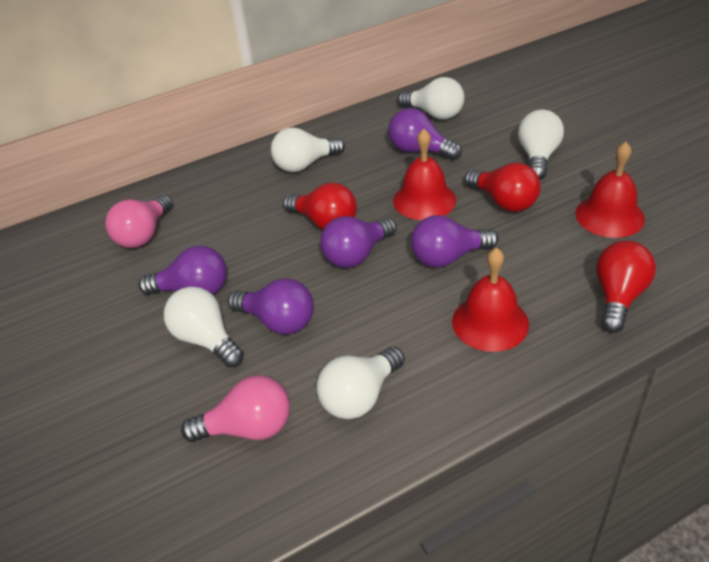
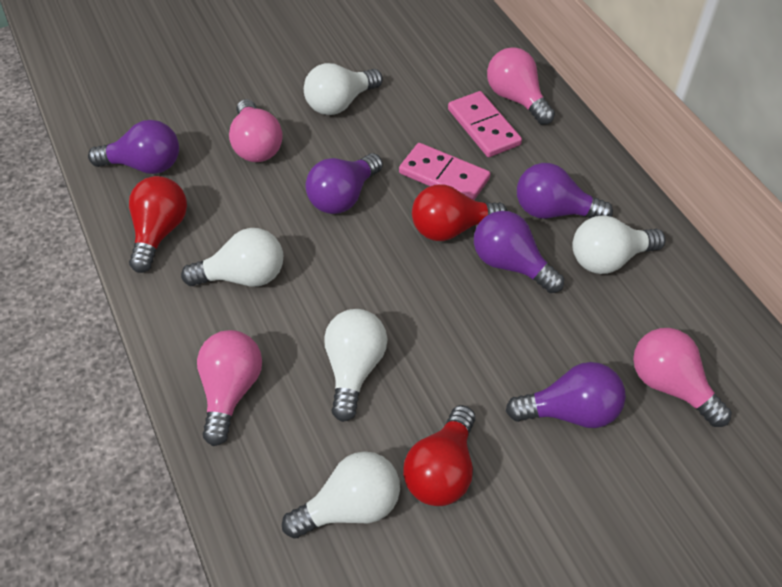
pink domino: none = 0 -> [399,143,491,200] [448,91,522,157] = 2
pink light bulb: [105,195,173,248] [181,375,290,442] = 2 -> [197,330,262,446] [229,99,283,162] [487,47,555,125] [633,328,732,427] = 4
red bell: [393,129,456,220] [452,247,529,352] [575,142,645,238] = 3 -> none = 0

